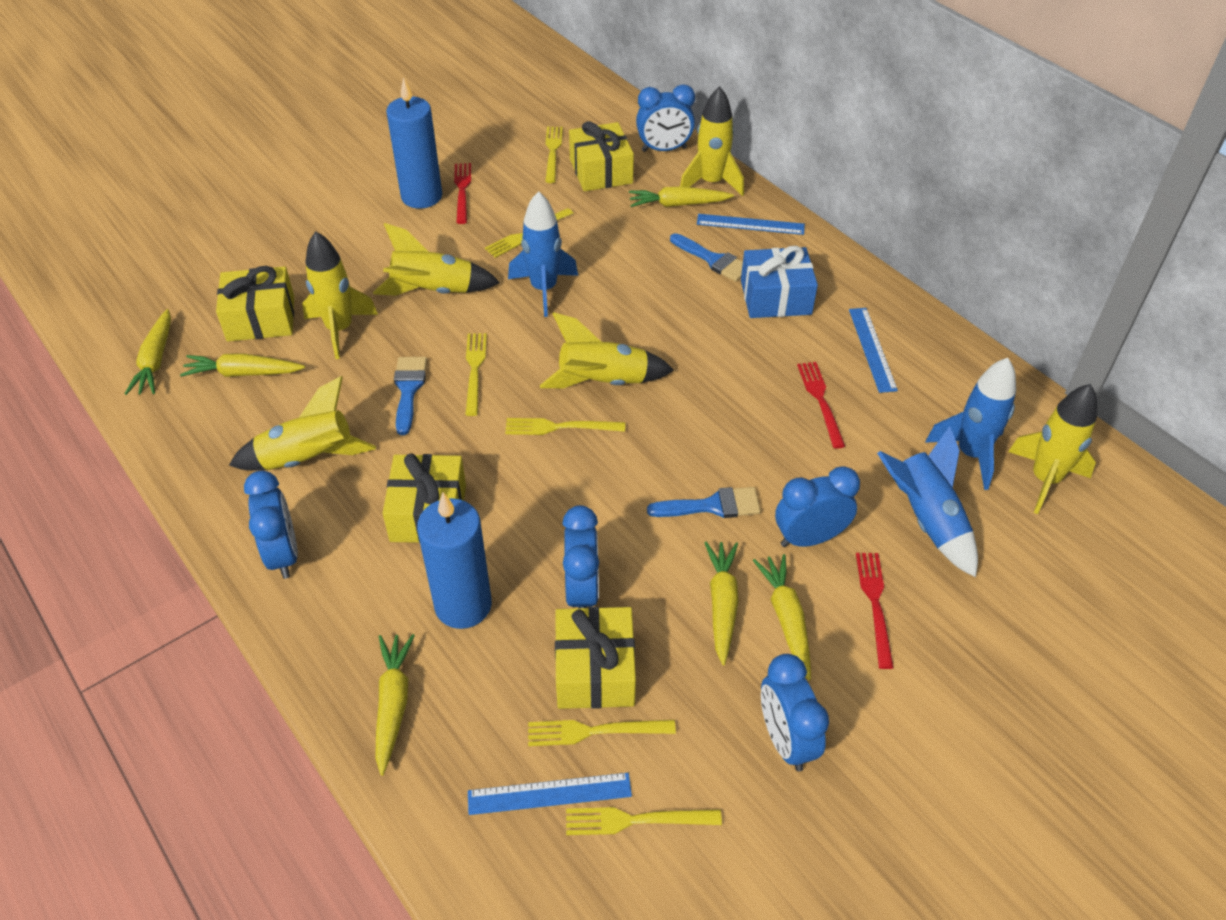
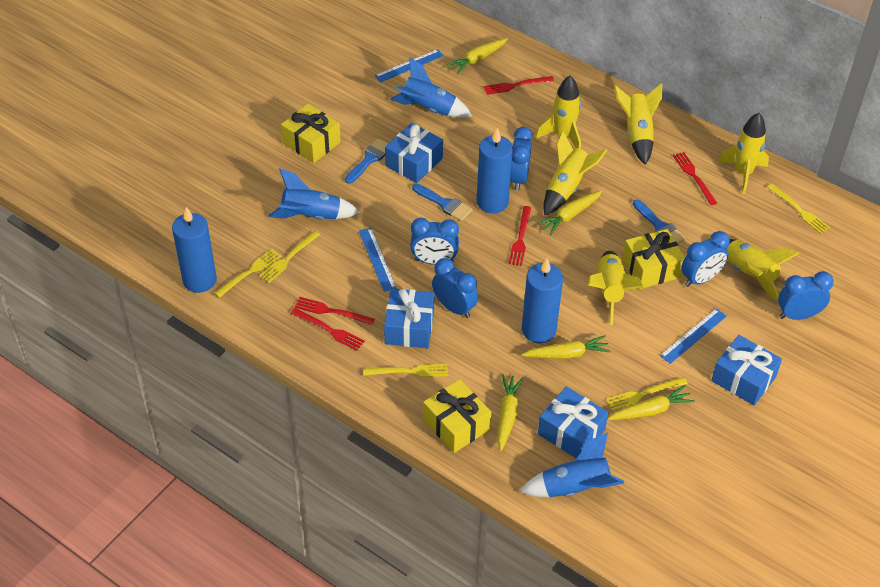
blue candle: [386,77,442,209] [417,492,492,629] = 2 -> [172,207,217,293] [477,128,513,213] [522,259,563,343] = 3
blue gift: [741,246,818,318] = 1 -> [384,288,434,348] [385,123,443,183] [538,386,608,458] [711,335,782,405] = 4
red fork: [454,163,471,224] [797,362,845,449] [856,553,894,669] = 3 -> [290,308,365,351] [295,297,375,325] [484,76,554,95] [508,206,531,266] [673,152,717,205] = 5
yellow carrot: [125,309,171,395] [180,354,305,377] [375,634,415,775] [629,186,734,207] [705,542,739,665] [753,554,811,680] = 6 -> [446,38,508,74] [497,375,524,451] [522,336,611,359] [537,190,602,235] [608,385,695,420] = 5
yellow fork: [465,333,487,416] [485,208,573,258] [505,418,625,435] [528,720,676,746] [545,127,563,183] [566,807,722,835] = 6 -> [214,249,282,298] [259,231,320,283] [363,364,448,377] [606,377,688,411] [767,184,830,234] = 5
yellow gift: [216,266,294,342] [383,453,466,543] [555,607,636,709] [569,121,634,191] = 4 -> [281,104,341,163] [423,379,491,453] [622,229,685,289] = 3

